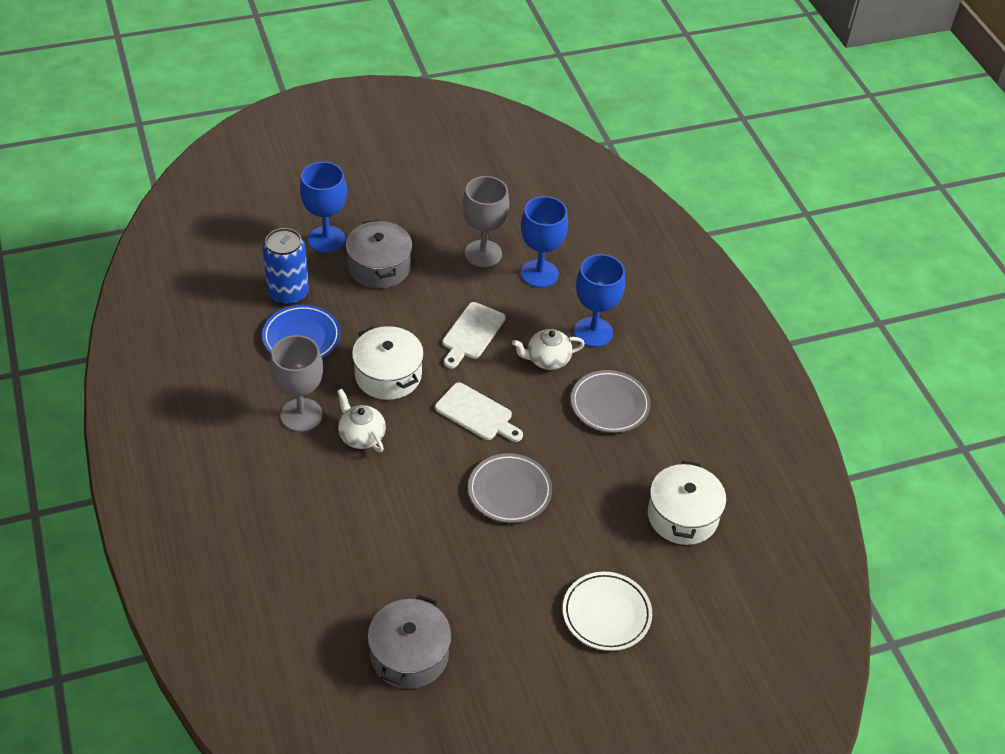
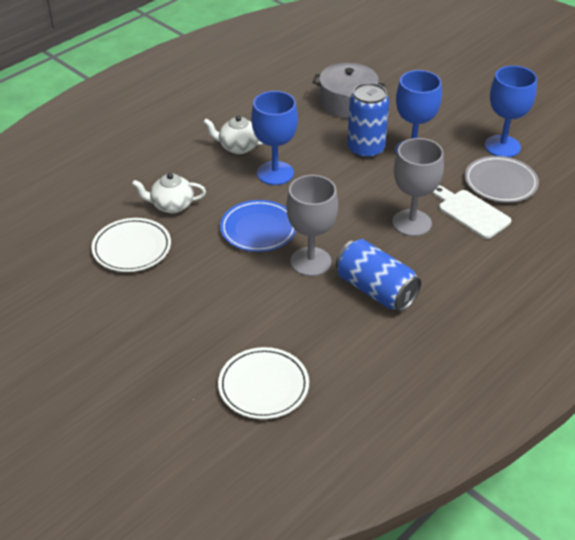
blue can: [263,228,309,305] = 1 -> [335,239,421,311] [347,83,389,159] = 2
grey plate: [468,453,552,523] [571,370,651,433] = 2 -> [465,156,539,203] = 1
grey pot: [345,220,412,289] [368,595,451,689] = 2 -> [312,63,385,118] = 1
white cutting board: [435,382,523,442] [442,302,506,369] = 2 -> [432,186,511,239] = 1
white plate: [563,572,652,651] = 1 -> [91,218,171,272] [218,347,309,419] = 2
white pot: [352,326,424,400] [648,461,726,545] = 2 -> none = 0

